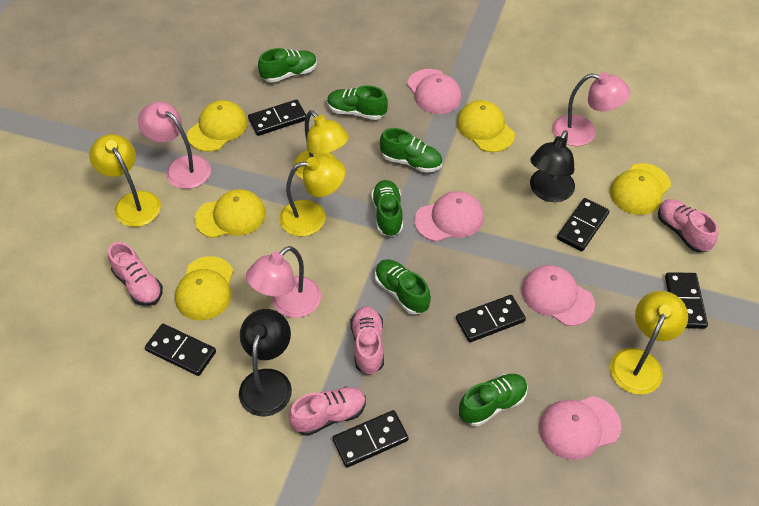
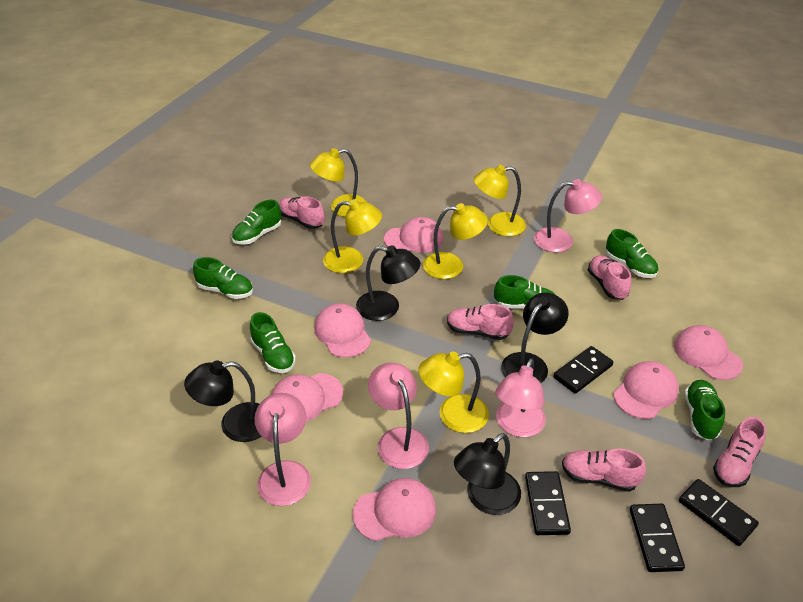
black domino: [145,324,216,376] [248,99,306,136] [333,410,409,468] [456,295,526,342] [557,198,609,251] [665,272,708,329] = 6 -> [525,471,571,535] [553,346,614,394] [630,504,685,572] [679,479,759,546] = 4
black lamp: [239,309,292,416] [530,130,575,202] = 2 -> [184,361,262,442] [356,245,421,321] [454,433,521,515] [501,292,569,383] = 4
pink cap: [407,69,462,114] [414,191,484,242] [522,265,595,326] [539,396,621,460] = 4 -> [271,373,343,422] [314,303,371,358] [353,478,436,541] [384,217,444,253] [613,361,679,419] [674,325,743,380] = 6
pink lamp: [138,101,211,189] [246,246,321,318] [553,72,630,146] = 3 -> [255,393,311,506] [368,363,429,469] [495,358,546,437] [534,179,602,252] = 4
pink shoe: [108,242,163,306] [288,386,366,436] [351,306,384,375] [658,199,719,252] = 4 -> [279,196,324,229] [447,304,514,340] [562,448,646,492] [588,255,632,300] [713,417,766,487] = 5
yellow cap: [175,256,233,320] [187,100,247,152] [195,189,266,238] [457,100,515,152] [610,163,671,215] = 5 -> none = 0
yellow lamp: [89,134,161,227] [279,155,345,236] [293,110,349,179] [610,291,688,395] = 4 -> [310,148,367,217] [323,199,382,273] [418,351,489,433] [423,203,488,279] [474,165,526,236] = 5

